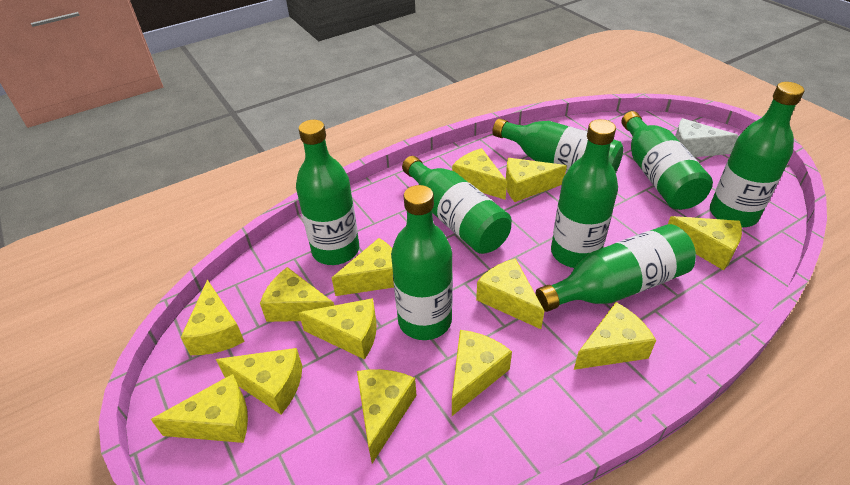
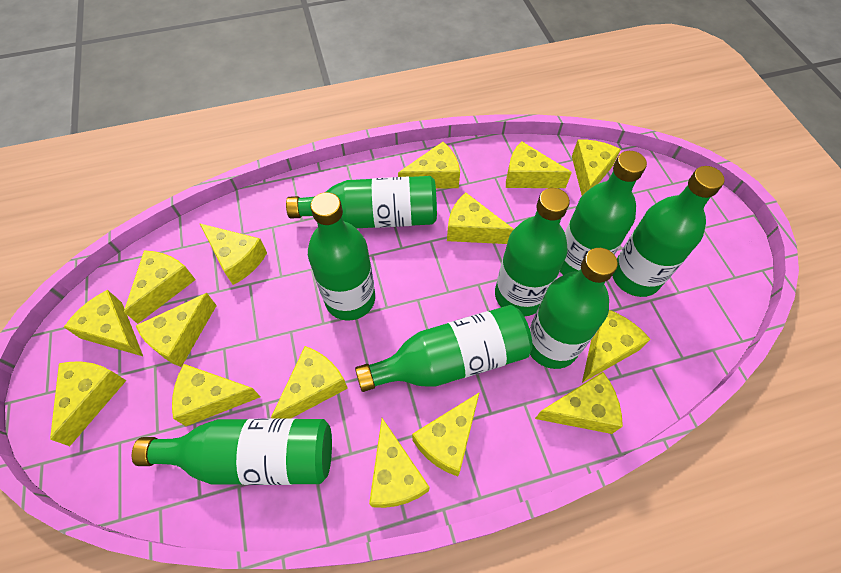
white cheese: [675,118,739,157] = 1 -> none = 0
yellow cheese: [151,374,248,443] [181,279,245,355] [216,348,302,414] [260,267,334,322] [299,298,377,360] [332,238,394,296] [357,369,417,464] [452,148,507,200] [452,330,512,416] [476,258,544,329] [506,158,567,202] [574,302,656,370] [668,216,742,270] = 13 -> [50,362,127,446] [64,290,143,356] [124,250,196,324] [136,293,217,367] [172,364,261,426] [199,223,267,285] [271,346,348,419] [369,418,429,508] [398,142,460,188] [412,392,480,476] [447,192,514,244] [506,141,572,188] [535,372,623,434] [572,139,621,196] [582,310,651,383] = 15

